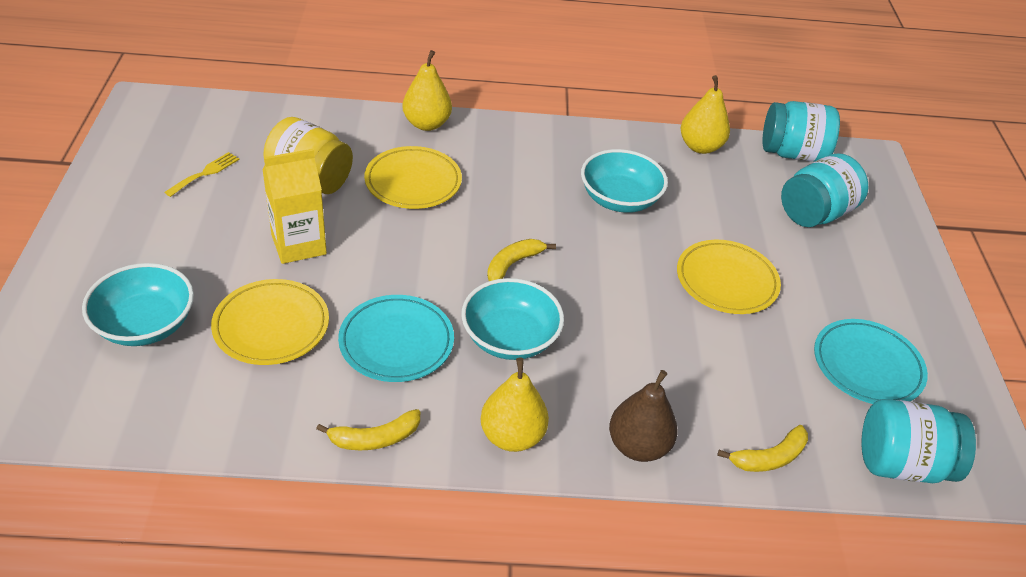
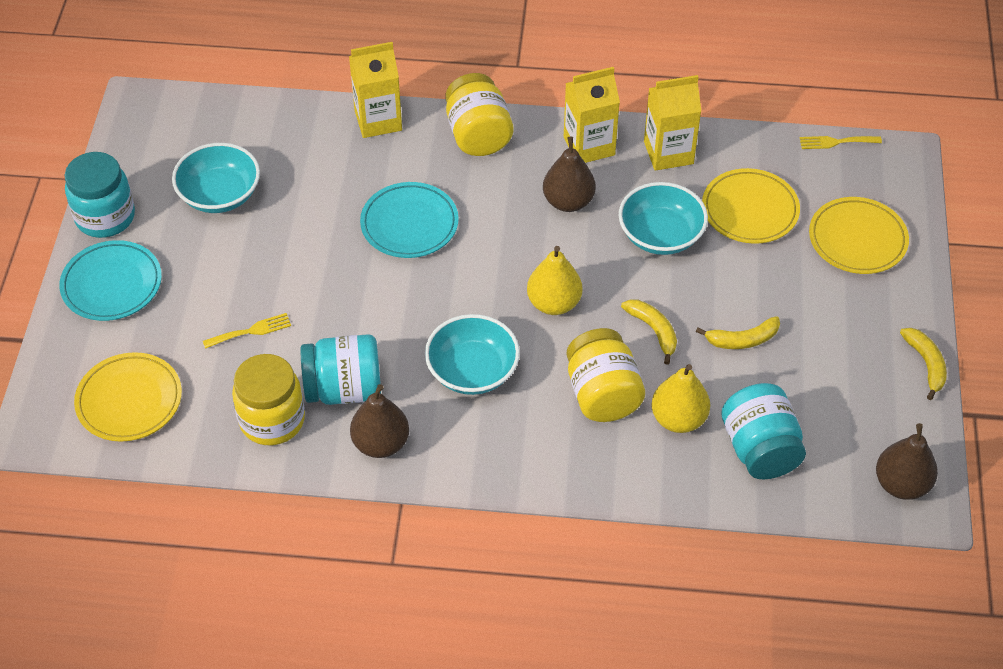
brown pear: [609,370,678,462] = 1 -> [350,384,409,458] [543,137,596,212] [876,423,938,500] = 3
yellow carton: [262,149,327,264] = 1 -> [349,42,402,138] [564,67,620,163] [644,75,701,171] = 3
yellow fork: [165,152,240,197] = 1 -> [203,313,291,349] [800,136,882,149] = 2
yellow jar: [264,117,353,194] = 1 -> [232,354,305,445] [445,73,513,156] [566,328,645,422] = 3
yellow pear: [402,50,452,131] [481,358,549,452] [680,75,730,154] = 3 -> [527,246,582,315] [651,364,710,433] = 2

